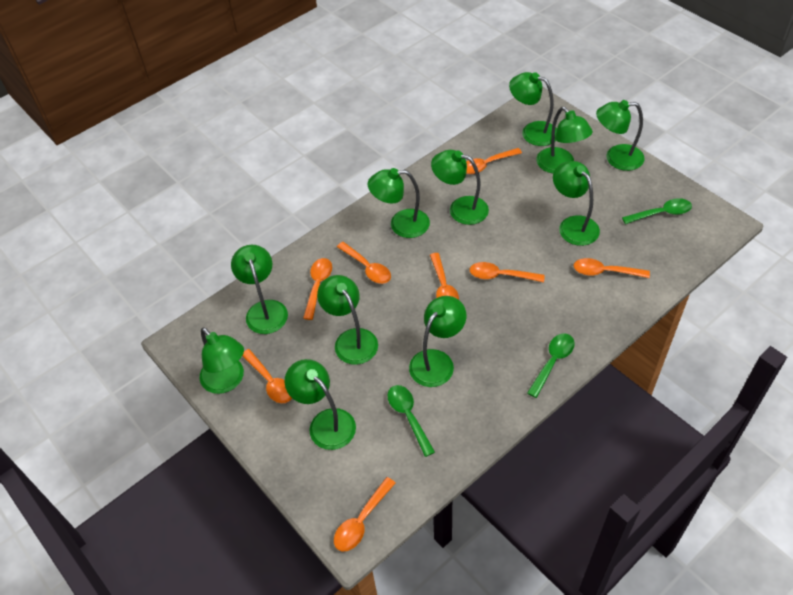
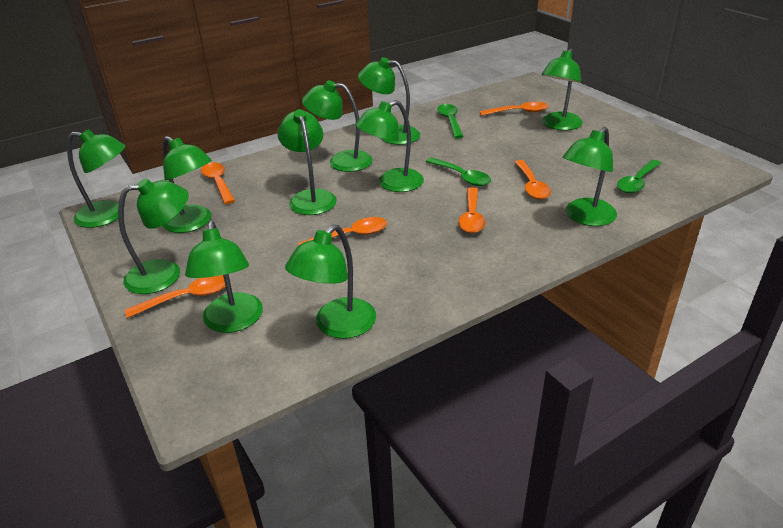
orange spoon: [242,349,292,403] [303,258,332,320] [334,477,395,551] [337,242,391,284] [430,253,459,300] [466,148,522,174] [469,262,545,282] [573,258,650,278] = 8 -> [125,275,230,318] [201,162,235,204] [298,217,387,246] [458,187,486,233] [480,102,548,116] [514,160,551,200] = 6

